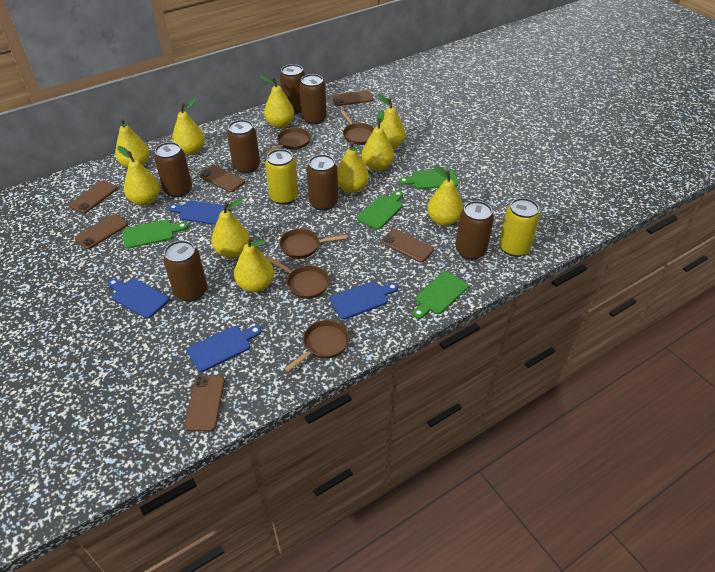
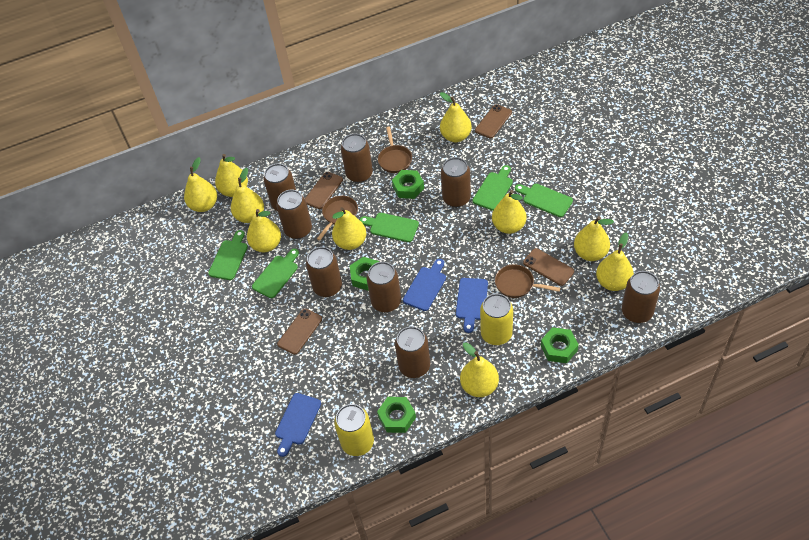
blue cutting board: [107,278,169,318] [168,200,230,225] [187,325,262,372] [330,281,398,320] = 4 -> [275,393,321,457] [403,259,446,311] [456,278,488,333] = 3
brown can: [154,142,192,197] [163,240,207,302] [227,120,260,173] [280,64,305,114] [299,74,327,125] [307,154,338,211] [455,201,494,260] = 7 -> [263,163,296,211] [276,190,312,239] [306,247,342,297] [341,134,373,183] [366,262,401,312] [395,326,430,378] [441,157,471,207] [622,271,660,323] = 8
brown pan: [264,127,311,155] [268,257,329,299] [279,229,347,259] [284,320,349,372] [341,110,374,145] = 5 -> [317,196,358,241] [378,127,412,173] [495,264,560,298] = 3
brown phone: [69,180,118,213] [75,214,128,249] [184,376,225,431] [200,165,245,192] [332,90,373,106] [382,229,434,263] = 6 -> [277,309,322,355] [305,172,343,209] [475,104,512,138] [523,248,574,286] = 4
green cutting board: [122,220,188,249] [357,191,403,230] [399,169,458,189] [413,271,468,319] = 4 -> [208,230,248,280] [252,249,299,298] [360,213,419,242] [472,165,513,211] [515,184,573,217] = 5
green nut: none = 0 -> [350,257,379,291] [377,397,416,433] [392,170,424,199] [541,327,579,363] = 4

